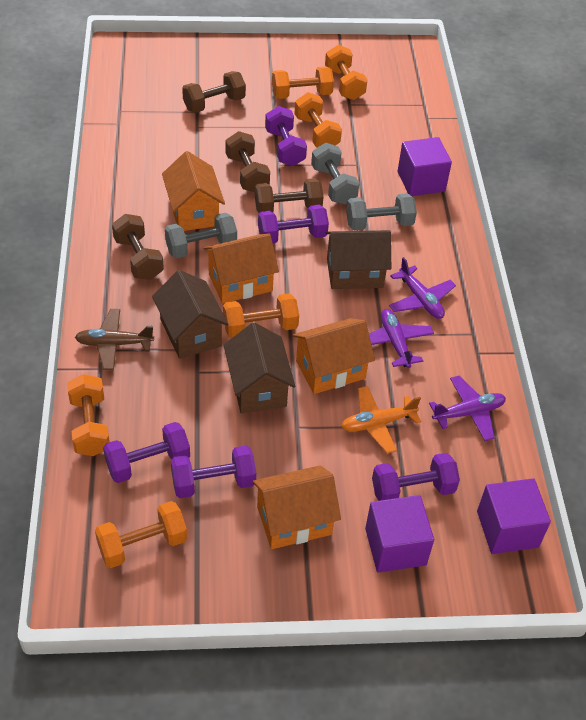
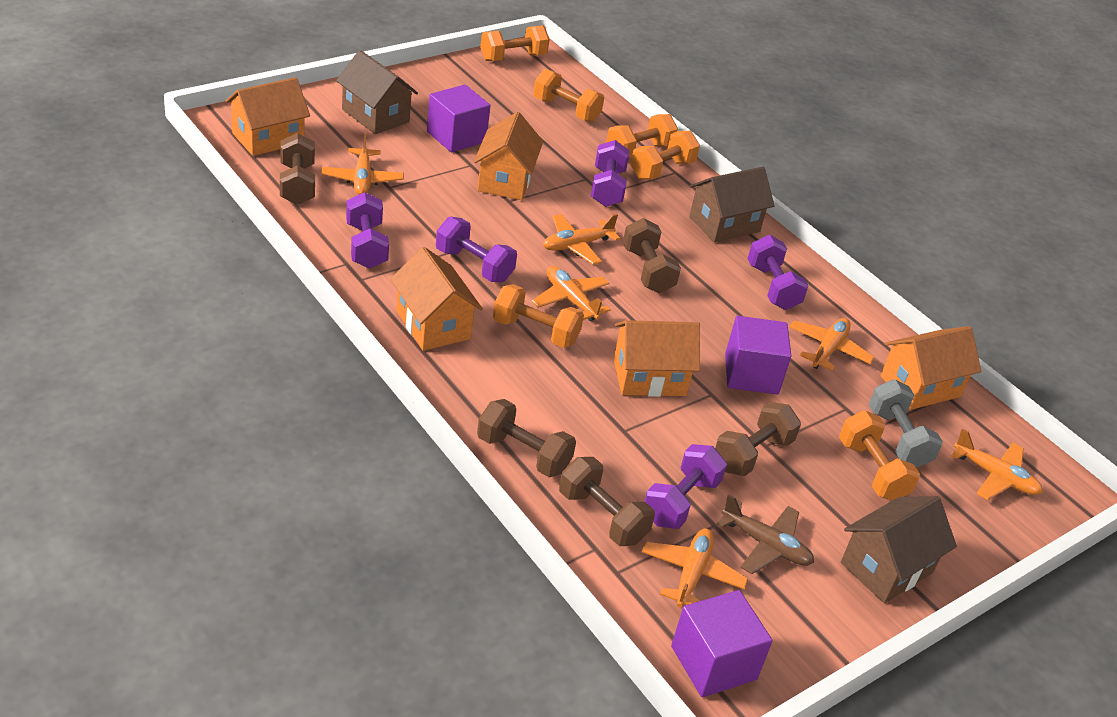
brown dumbbell: [112,214,164,280] [182,71,246,113] [225,131,270,192] [255,178,324,213] = 4 -> [280,133,315,205] [477,399,576,477] [559,457,655,546] [623,218,681,293] [715,402,801,476] = 5
grey dumbbell: [165,213,237,258] [311,143,359,204] [346,193,417,231] = 3 -> [869,379,943,468] = 1
orange house: [162,151,225,231] [204,234,279,304] [253,465,341,549] [292,318,375,394] = 4 -> [226,77,310,156] [390,247,483,351] [474,112,543,200] [614,320,700,397] [880,326,981,410] = 5
orange plane: [341,386,421,454] = 1 -> [321,133,404,195] [532,266,611,321] [543,214,620,265] [642,528,748,608] [789,318,875,371] [951,429,1043,500] = 6
purple plane: [369,309,434,368] [389,257,456,319] [429,376,506,441] = 3 -> none = 0

